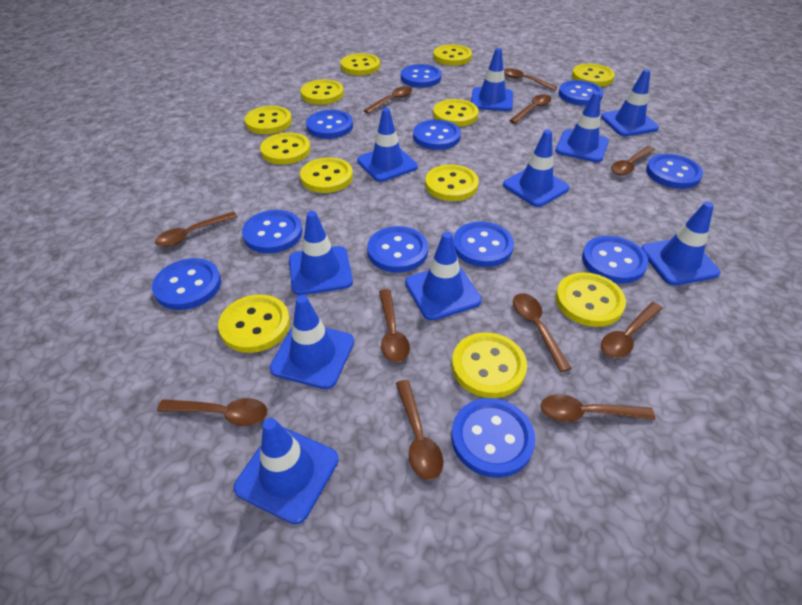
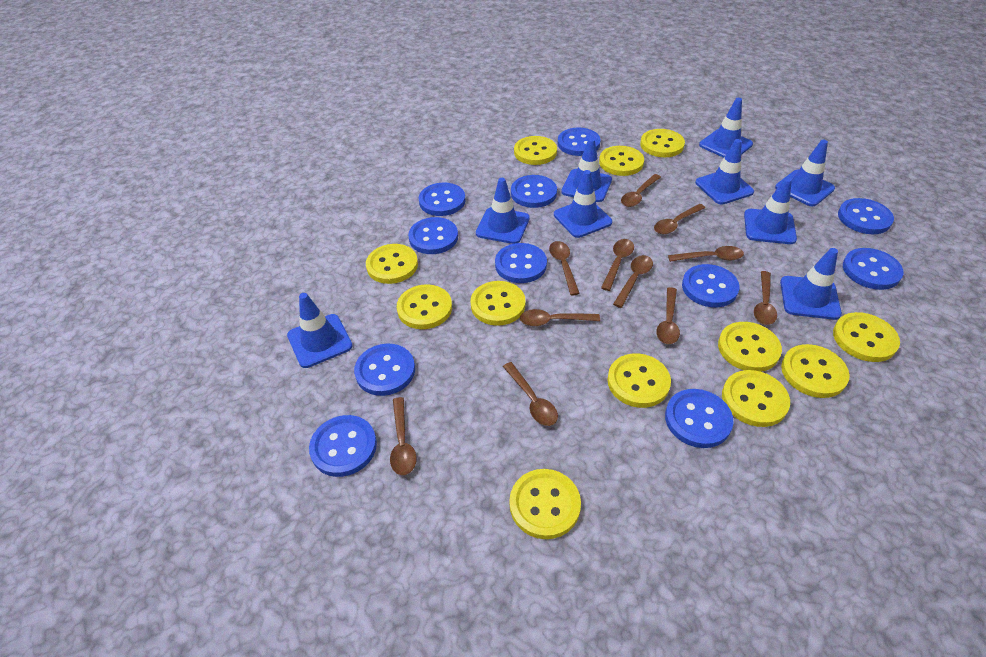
blue traffic cone: [234,418,339,524] [270,295,354,389] [289,211,353,295] [357,108,418,182] [405,232,482,321] [471,48,513,111] [503,130,569,207] [556,91,609,162] [601,69,659,136] [641,202,721,286] = 10 -> [287,293,353,368] [476,178,530,244] [554,170,612,238] [561,138,612,202] [695,139,754,205] [699,98,753,158] [744,178,797,244] [775,140,835,206] [780,248,842,320] = 9

